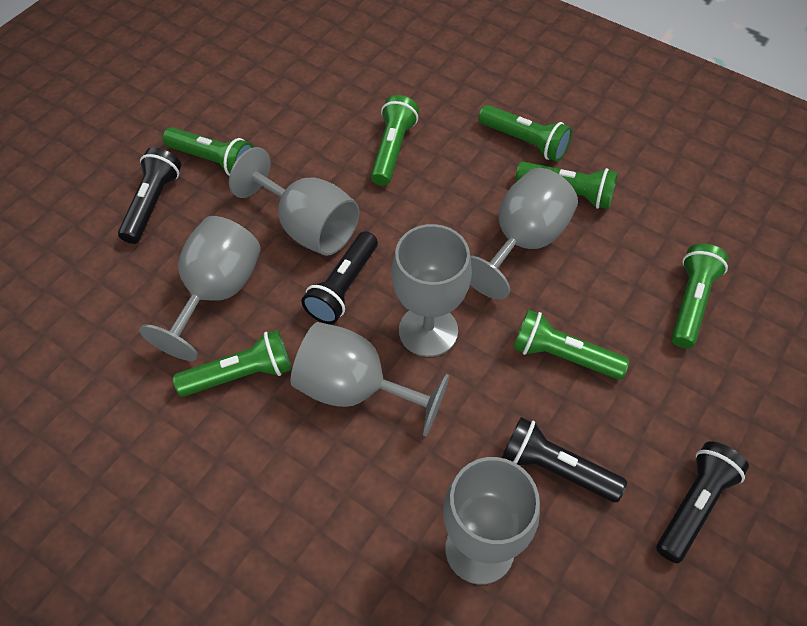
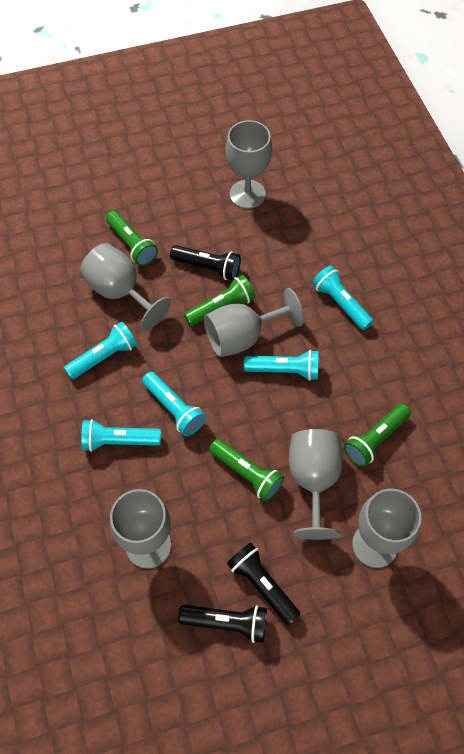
black flashlight: [118,147,181,244] [302,231,378,324] [502,417,627,502] [657,441,749,563] = 4 -> [170,245,241,280] [178,605,267,643] [227,542,300,625] = 3
green flashlight: [163,127,254,176] [173,330,291,397] [371,95,419,186] [478,105,572,162] [513,310,629,380] [516,162,618,209] [671,244,728,348] = 7 -> [106,211,158,266] [184,275,255,326] [209,439,284,502] [344,404,411,467] = 4
turquoise flashlight: none = 0 -> [64,322,137,379] [81,419,161,452] [142,372,206,436] [244,350,319,381] [312,265,374,330] = 5

